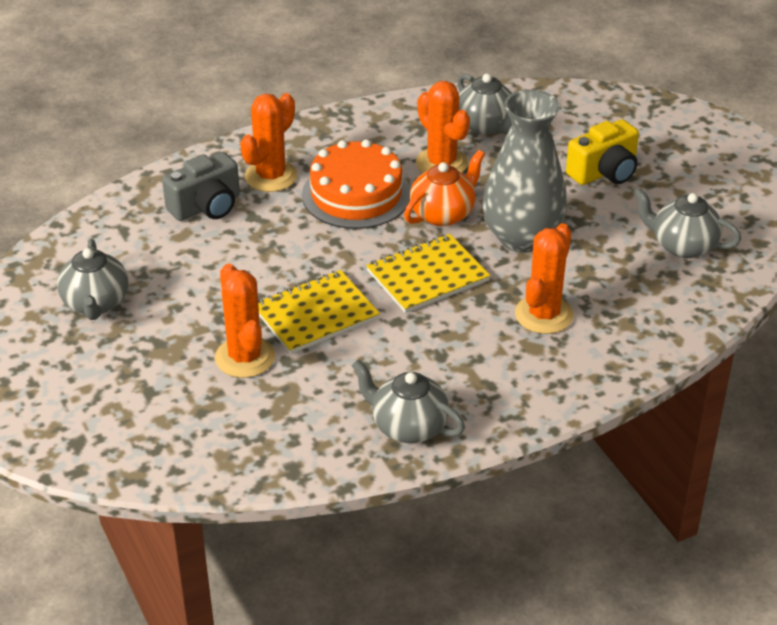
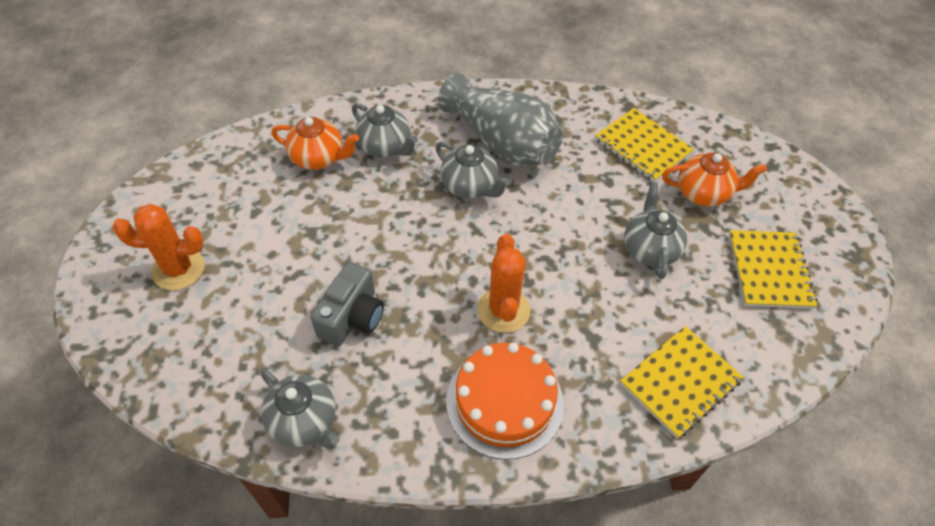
orange cactus: [215,263,275,378] [240,93,297,192] [416,81,470,173] [515,223,574,334] = 4 -> [112,204,205,290] [477,234,530,333] = 2
orange teapot: [404,150,485,226] = 1 -> [271,117,359,170] [662,152,767,207] = 2
yellow camera: [566,119,639,185] = 1 -> none = 0
yellow notebook: [258,270,380,354] [366,234,491,313] = 2 -> [595,108,694,182] [620,326,744,439] [729,230,818,309] = 3

